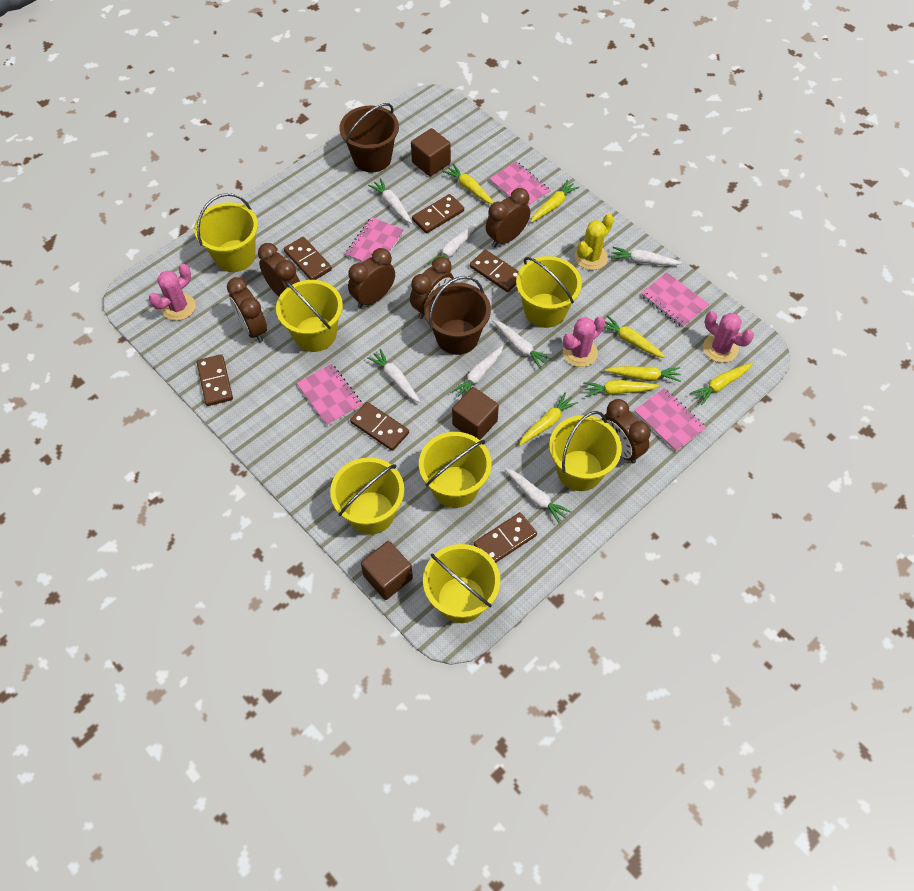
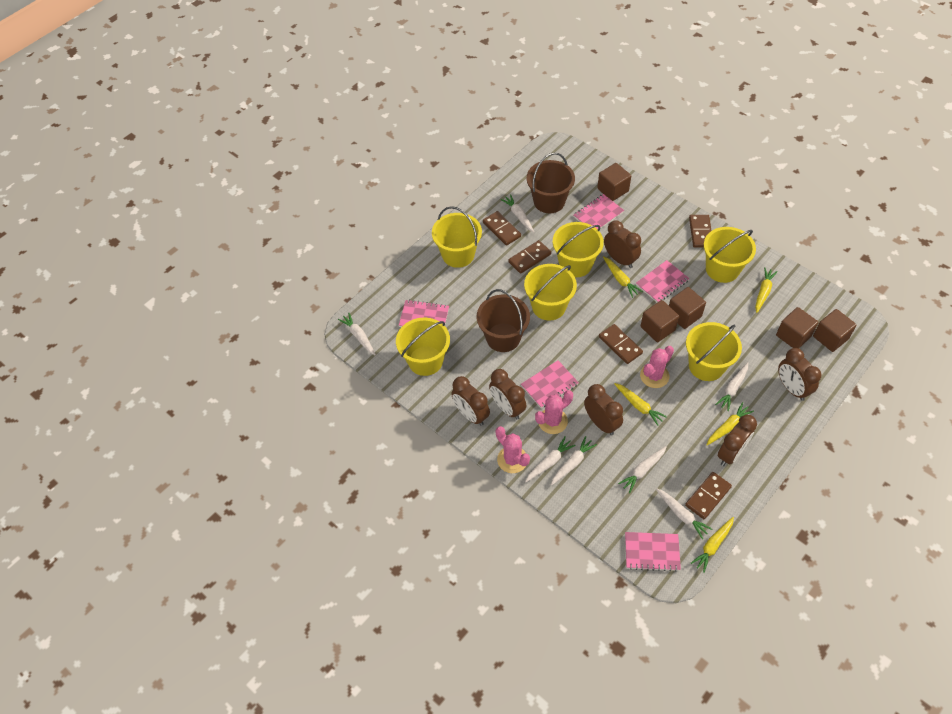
brown cube: [361,541,413,600] [411,128,451,177] [452,387,499,440] = 3 -> [597,163,631,201] [641,300,679,342] [669,287,706,329] [776,307,818,348] [813,309,857,352] = 5
brown domino: [197,354,233,406] [284,237,332,280] [350,402,409,451] [412,194,464,234] [470,250,519,292] [474,512,537,563] = 6 -> [483,211,521,246] [508,240,551,274] [599,324,643,364] [685,472,732,519] [689,215,712,248] = 5
yellow bucket: [194,193,258,272] [276,280,343,352] [330,457,404,535] [419,432,492,508] [423,544,500,623] [516,256,582,328] [549,411,622,491] = 7 -> [396,318,450,376] [432,206,482,268] [524,264,577,321] [553,222,604,277] [686,322,742,381] [704,227,756,283] = 6
yellow cactus: [575,214,614,270] = 1 -> none = 0
yellow carrot: [443,164,494,204] [519,392,578,445] [531,180,579,223] [583,380,660,397] [604,315,666,358] [605,366,681,382] [690,362,753,405] = 7 -> [603,256,643,298] [614,383,667,426] [691,517,734,573] [706,402,754,445] [755,268,778,313] = 5

